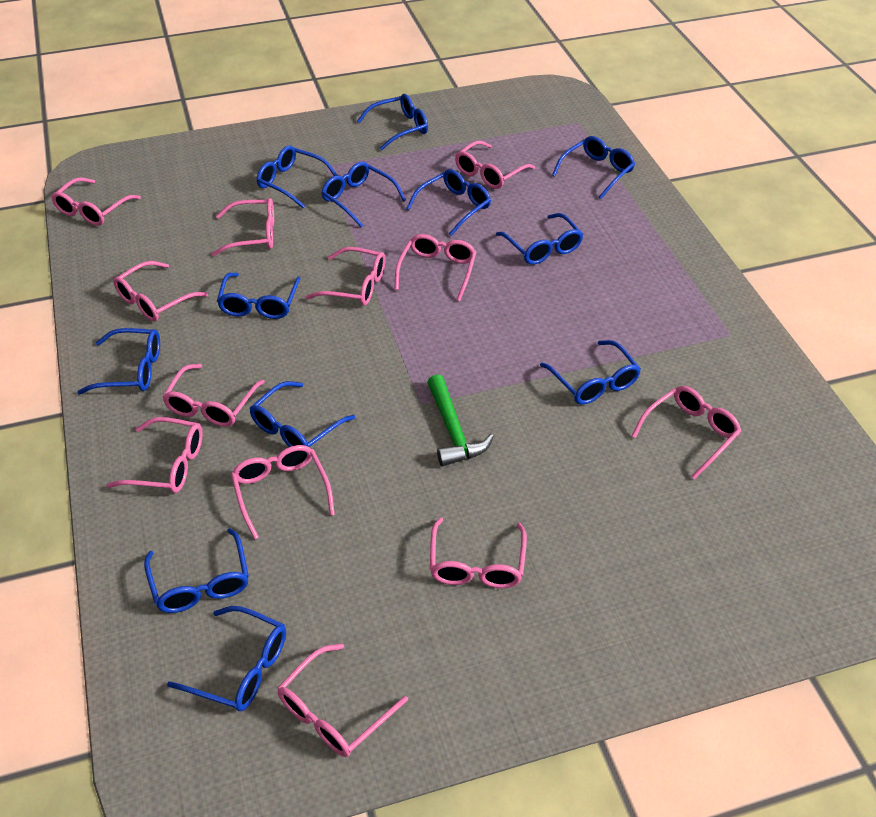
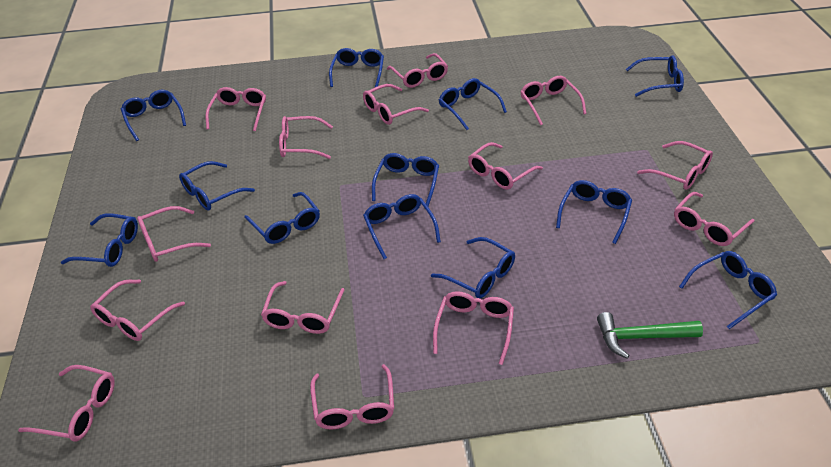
pink glasses: [51,177,141,226] [106,417,203,493] [113,261,208,322] [162,364,265,427] [212,198,274,256] [231,445,335,540] [278,643,408,757] [305,247,386,306] [395,234,476,302] [430,517,527,588] [455,141,535,189] [632,386,741,480] = 12 -> [18,365,115,441] [90,280,185,341] [137,206,211,262] [205,87,266,131] [261,281,345,334] [279,116,333,159] [310,364,394,430] [363,84,429,125] [387,53,448,88] [433,291,514,365] [468,142,543,190] [520,76,586,125] [637,141,713,190] [674,192,755,246] = 14

